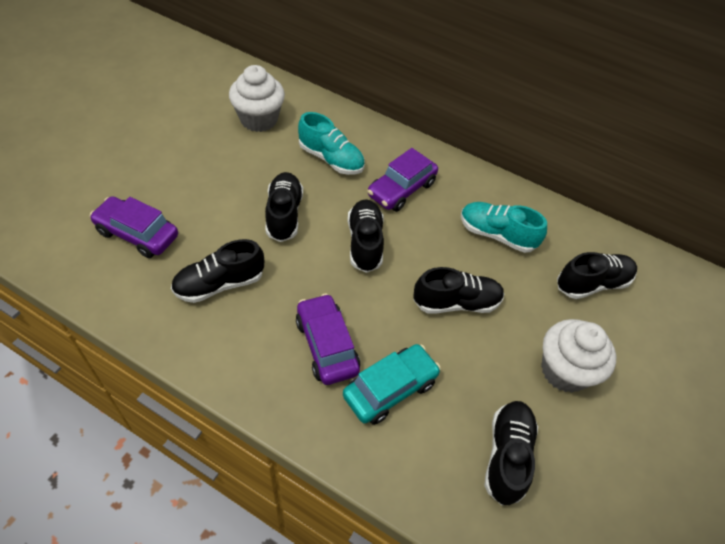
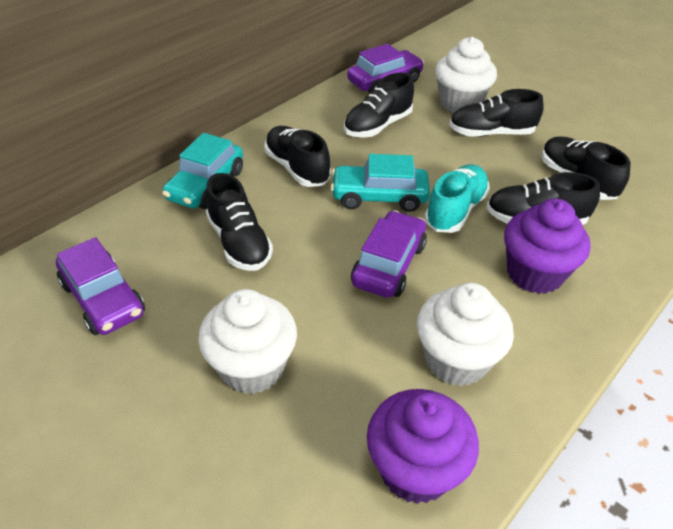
purple cupcake: none = 0 -> [367,389,479,504] [504,198,590,294] = 2
turquoise car: [343,344,441,425] = 1 -> [162,133,243,209] [330,154,430,212] = 2
turquoise shoe: [298,112,365,175] [461,202,547,253] = 2 -> [424,164,490,233] = 1
white cupcake: [229,65,285,132] [541,319,616,393] = 2 -> [198,289,297,394] [417,283,514,386] [435,37,497,113] = 3

